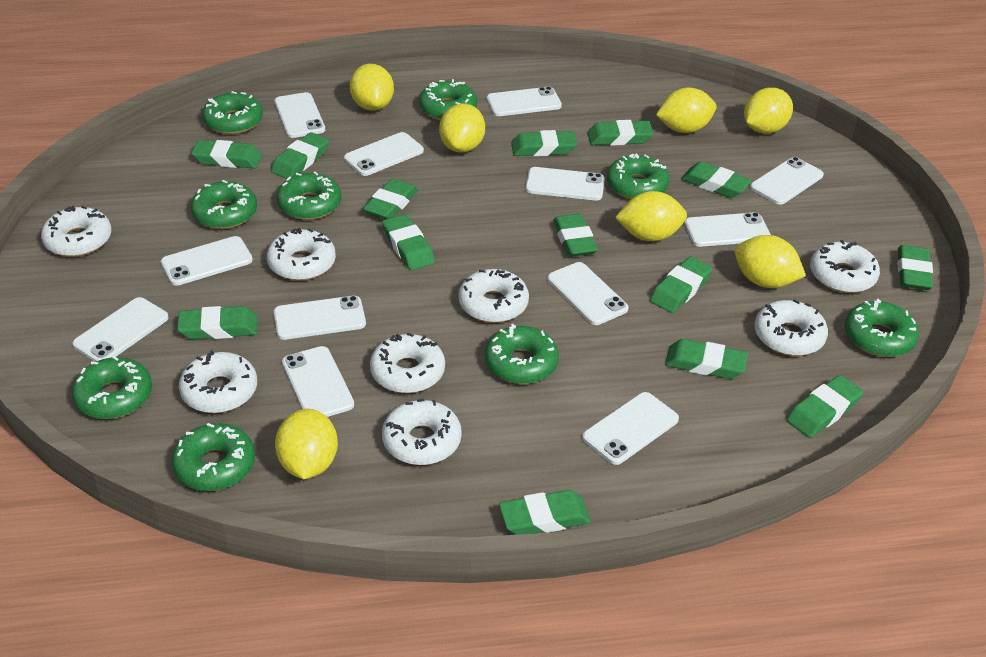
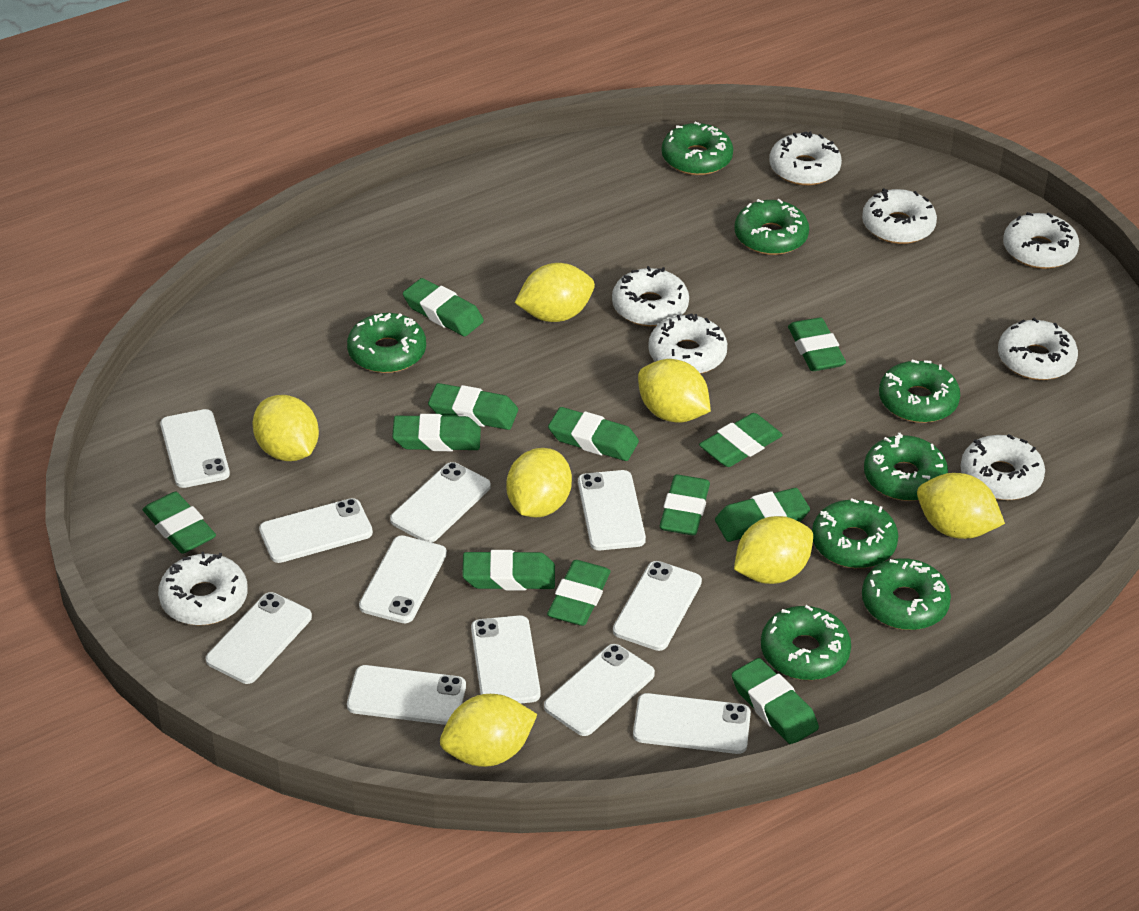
green donut: [71,356,152,419] [171,423,255,491] [191,180,257,229] [202,91,263,134] [276,172,341,220] [419,79,477,120] [485,324,559,384] [607,153,670,199] [845,299,919,357] = 9 -> [347,313,426,373] [662,121,733,175] [734,199,809,255] [761,605,851,680] [812,499,898,568] [862,558,951,630] [864,433,948,501] [879,359,960,423] = 8
green eraser: [177,306,258,339] [191,140,262,168] [271,132,329,179] [363,178,418,219] [382,214,435,270] [499,490,591,535] [511,130,577,156] [553,214,598,257] [587,120,653,146] [650,257,713,313] [665,339,748,379] [681,162,752,198] [787,375,863,438] [897,245,933,290] = 14 -> [143,492,216,554] [392,414,481,451] [403,278,484,336] [428,383,518,430] [462,550,555,590] [547,560,611,626] [548,407,639,461] [660,475,710,536] [699,413,783,467] [715,488,810,542] [732,658,819,744] [788,317,846,371] = 12
white phone: [72,297,169,362] [161,236,253,286] [274,296,366,340] [275,92,325,138] [282,346,354,417] [344,132,424,176] [487,86,562,116] [525,167,605,201] [547,262,629,325] [582,392,679,465] [684,212,771,247] [750,157,824,205] = 12 -> [160,409,230,488] [206,592,312,684] [259,498,373,563] [347,665,466,725] [359,535,447,623] [390,462,491,543] [471,615,541,704] [544,644,655,736] [578,470,646,550] [613,561,702,651] [633,693,751,754] = 11

